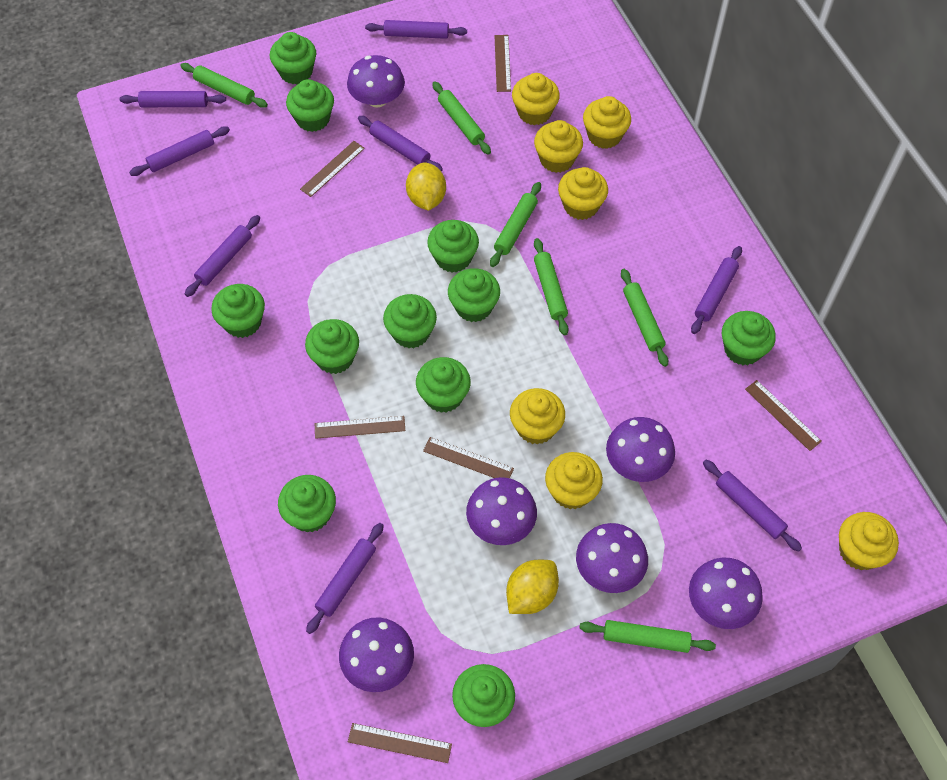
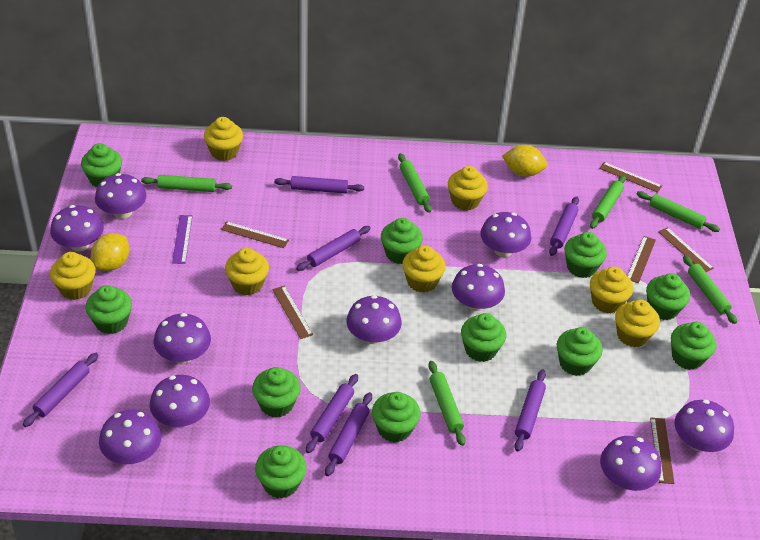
purple mushroom: [339,617,414,692] [347,55,405,108] [466,477,537,545] [576,523,648,593] [606,417,675,482] [689,558,763,629] = 6 -> [50,205,104,251] [95,173,146,219] [99,410,161,464] [150,375,210,427] [154,313,211,363] [346,295,402,344] [452,264,505,311] [480,212,531,257] [600,436,661,491] [674,400,734,452] = 10
purple rolling pin: [120,91,226,107] [129,126,230,176] [185,215,260,297] [306,523,384,634] [358,116,443,172] [365,20,467,39] [691,246,742,334] [703,460,802,552] = 8 -> [23,353,98,427] [274,176,364,194] [296,226,371,271] [306,374,358,453] [325,392,372,476] [514,370,546,452] [549,196,579,256] = 7
purple ruler: none = 0 -> [172,215,193,264] = 1

